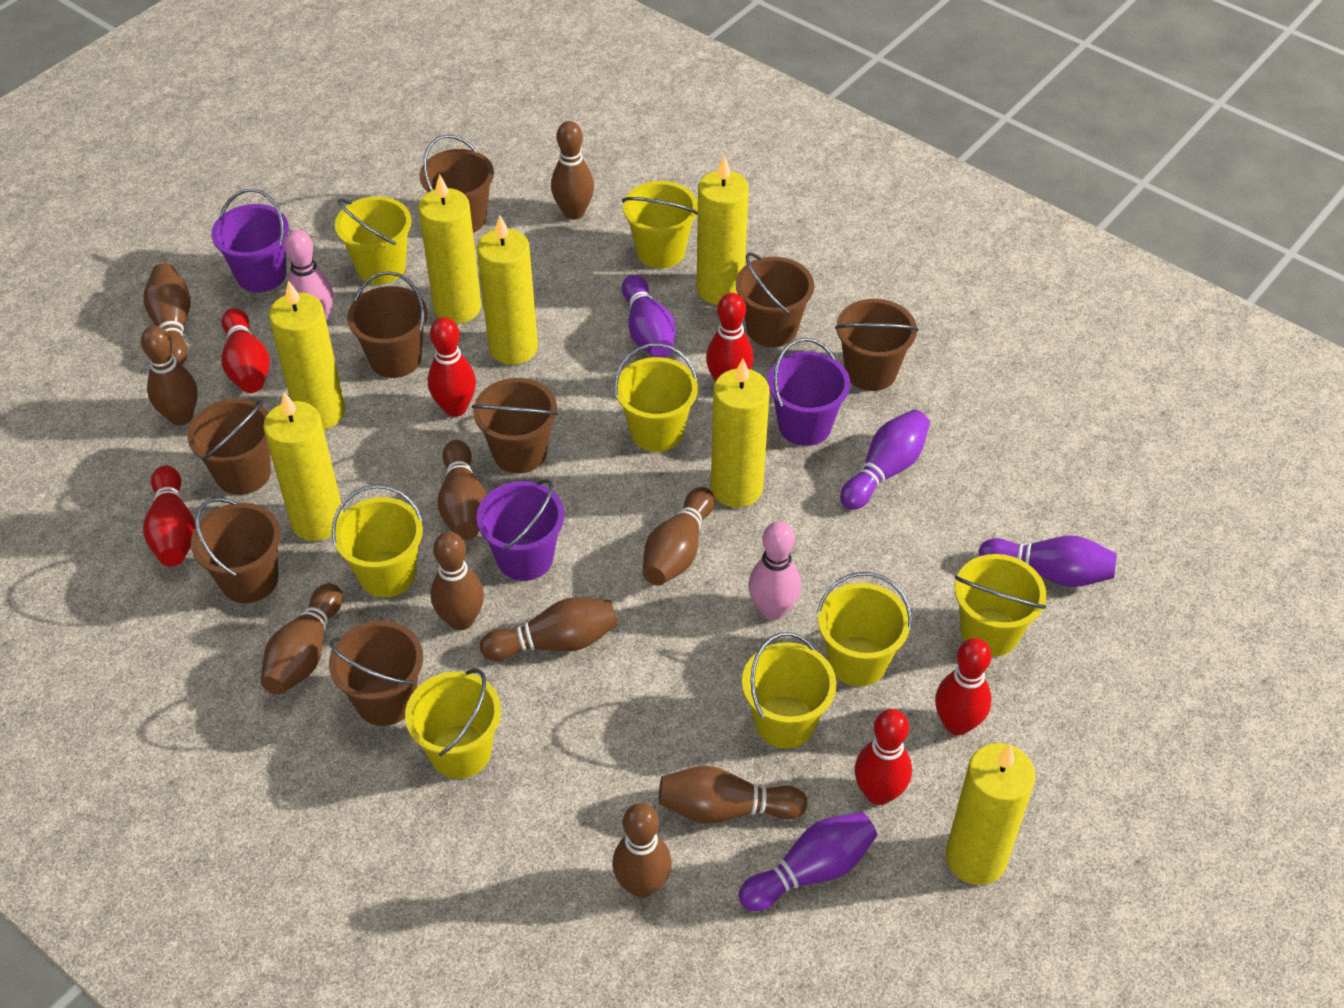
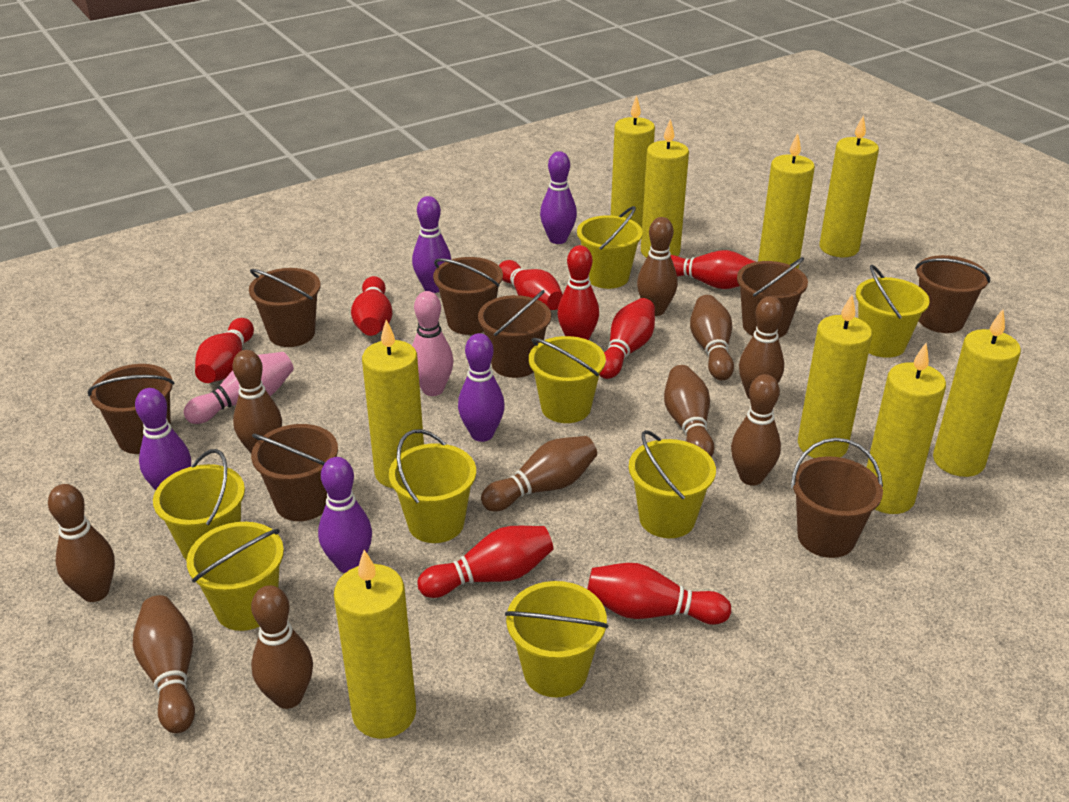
purple bowling pin: [622,275,676,358] [738,812,877,911] [840,409,930,510] [979,536,1117,587] = 4 -> [135,388,191,490] [318,457,372,573] [412,196,451,293] [458,333,505,442] [540,151,577,244] = 5
purple bucket: [211,189,289,292] [476,479,564,581] [768,338,850,446] = 3 -> none = 0
red bowling pin: [143,465,196,567] [221,308,270,393] [428,317,476,417] [706,293,754,381] [855,709,912,805] [935,638,992,735] = 6 -> [195,318,254,383] [351,276,392,336] [417,526,553,598] [499,260,563,310] [557,245,599,340] [587,563,731,625] [599,298,655,379] [671,250,755,289] = 8
yellow candle: [263,392,344,541] [269,281,345,430] [418,174,482,324] [477,215,538,365] [697,155,749,305] [711,359,770,508] [946,743,1035,885] = 7 -> [334,550,416,739] [362,320,424,488] [611,95,655,228] [641,119,689,258] [758,133,815,269] [798,295,872,458] [819,116,879,257] [866,343,946,514] [933,309,1021,477] = 9

